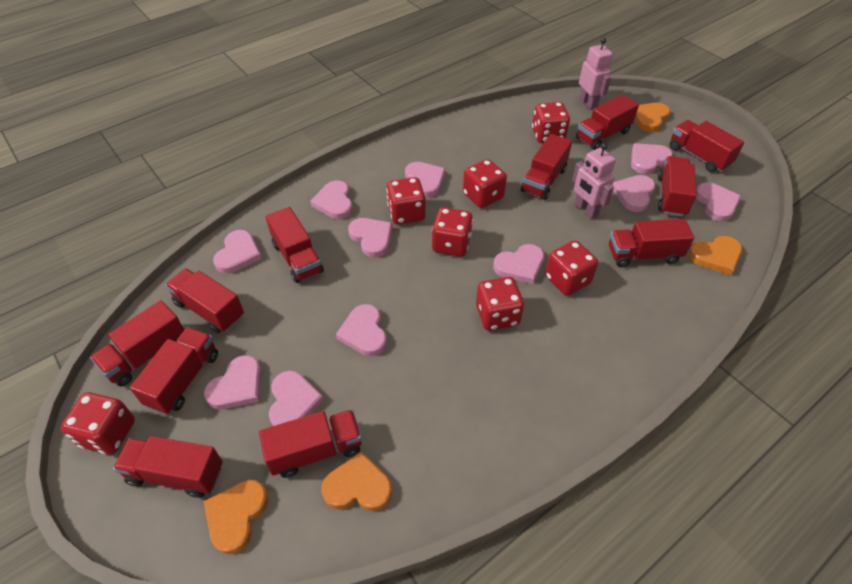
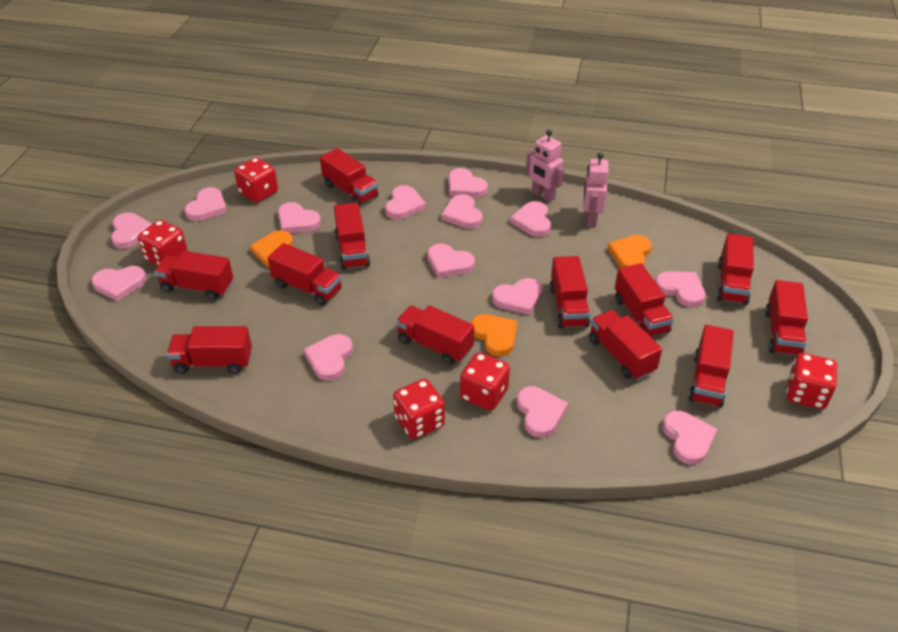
orange heart: [204,480,268,554] [321,451,392,511] [635,103,670,132] [689,236,742,275] = 4 -> [250,230,293,267] [471,314,517,356] [608,235,652,268] = 3
pink heart: [204,355,261,409] [213,230,262,274] [269,371,324,426] [310,180,353,219] [336,304,387,356] [348,218,392,257] [405,162,446,197] [493,244,544,284] [612,175,655,212] [631,143,673,174] [696,182,741,222] = 11 -> [91,266,146,301] [111,212,152,249] [185,187,227,221] [278,202,321,233] [304,334,353,381] [385,185,426,219] [427,243,475,278] [441,194,483,229] [449,168,488,198] [492,278,543,315] [510,201,551,237] [517,386,568,438] [655,272,705,307] [662,411,717,465] = 14
red dice: [61,392,135,455] [386,177,425,224] [432,207,473,257] [463,159,507,208] [476,277,524,331] [532,102,570,143] [545,240,598,296] = 7 -> [138,220,188,266] [234,157,278,203] [393,379,445,439] [460,352,510,411] [787,353,838,409] = 5
red truck: [90,300,184,386] [113,436,223,498] [130,327,218,415] [165,268,244,333] [259,410,362,478] [265,207,324,283] [521,134,572,200] [576,95,639,150] [609,219,694,267] [658,156,697,217] [670,120,744,172] = 11 -> [155,251,233,300] [167,326,252,374] [268,243,342,306] [320,148,379,207] [334,203,370,270] [396,305,474,365] [550,256,590,328] [589,310,662,380] [615,263,674,337] [688,325,734,408] [717,234,754,305] [765,280,808,355] = 12

